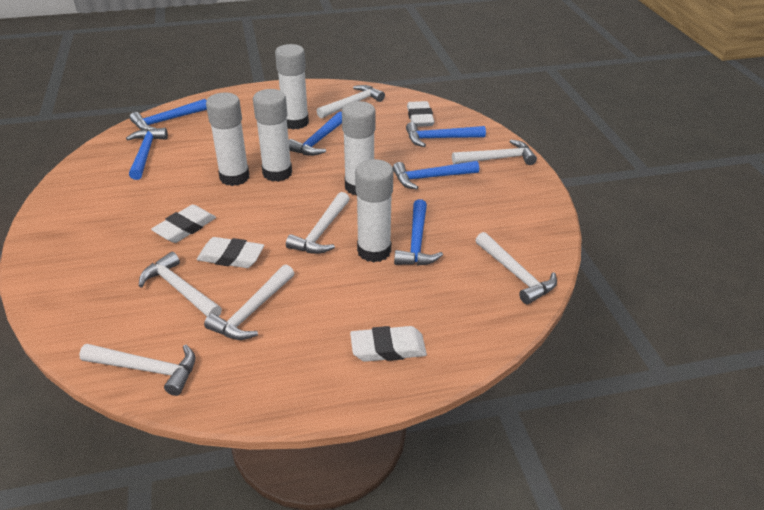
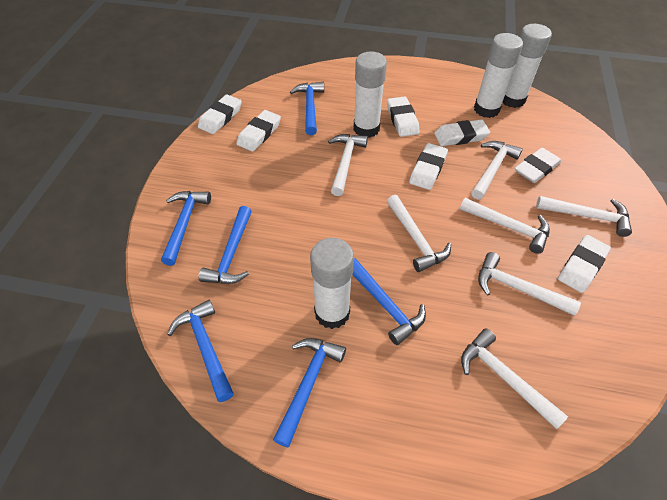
white eraser: [151,205,216,243] [197,237,264,268] [350,326,427,362] [407,101,434,127] = 4 -> [198,94,242,134] [236,110,281,152] [387,96,420,137] [409,143,448,190] [434,120,490,146] [515,148,561,183] [558,235,611,293] = 7
white glue stick: [206,92,250,186] [253,89,292,182] [275,44,309,129] [342,101,376,195] [355,159,394,263] = 5 -> [310,238,354,329] [354,51,387,138] [474,33,523,118] [502,24,552,108] = 4

